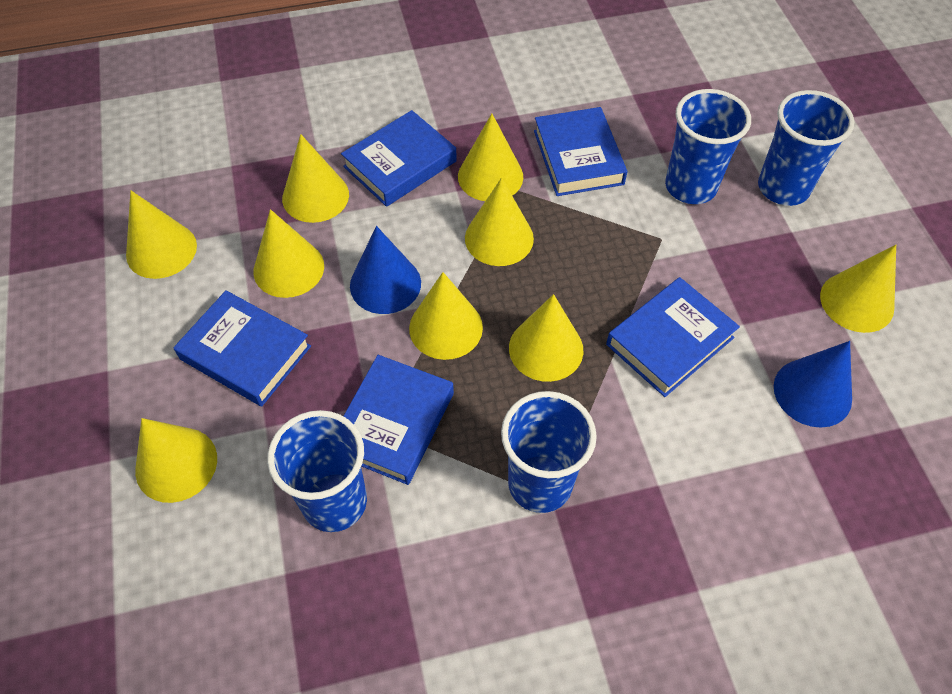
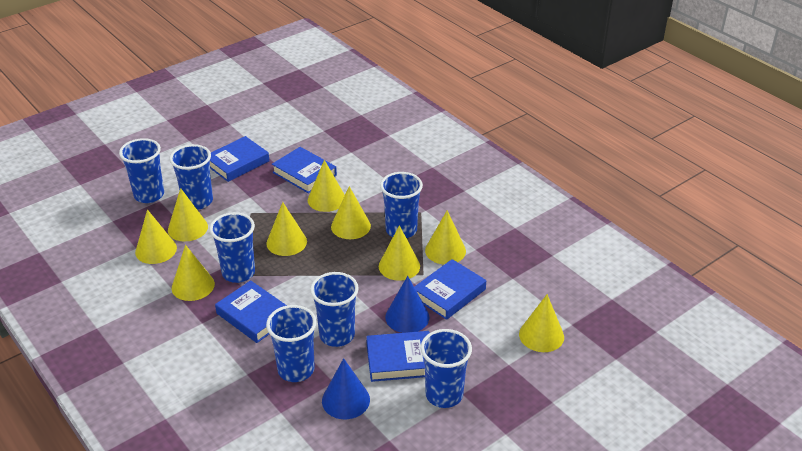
blue cup: [267,410,367,532] [501,391,597,513] [665,89,751,204] [758,90,854,206] = 4 -> [119,138,164,203] [169,144,213,210] [209,212,255,283] [266,305,317,382] [310,272,359,347] [380,172,423,238] [421,329,472,408] = 7

